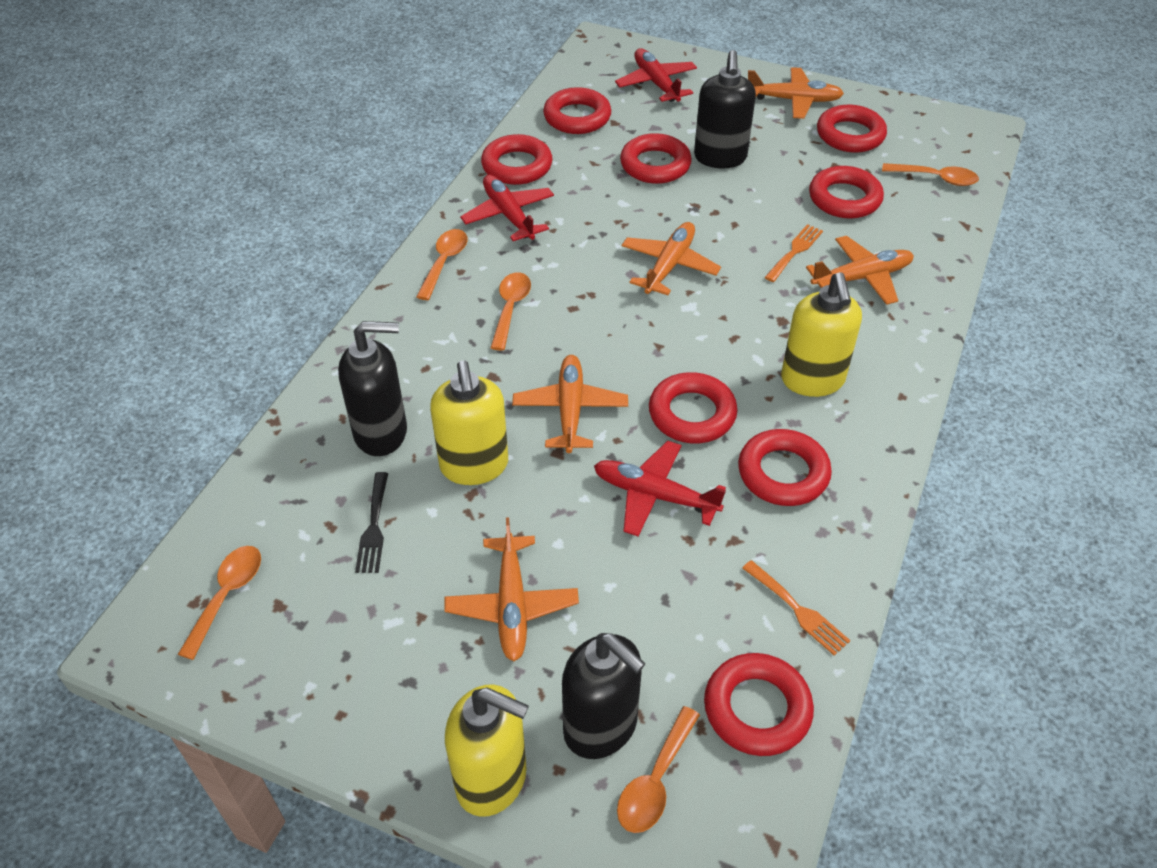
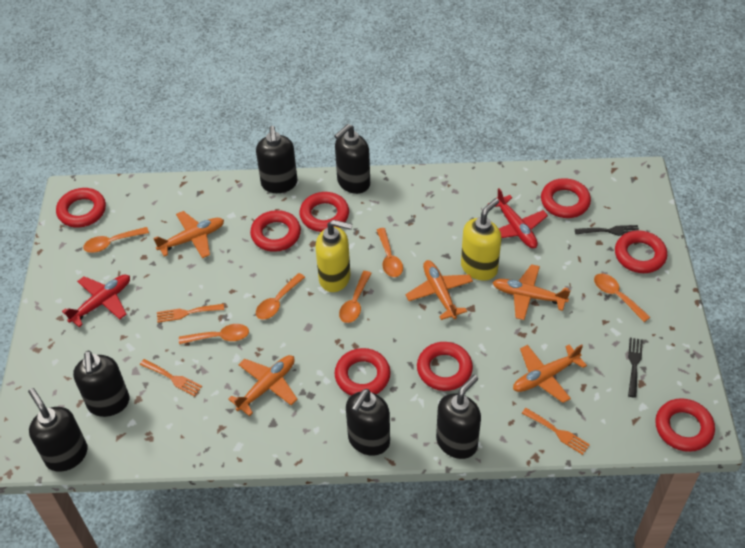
black fork: [355,472,388,573] = 1 -> [575,225,639,236] [628,338,643,398] = 2
black soap dispenser: [338,321,407,456] [562,633,646,759] [694,50,756,168] = 3 -> [28,388,88,472] [73,351,130,417] [256,126,297,193] [334,124,370,194] [346,389,390,456] [436,375,481,459] = 6
orange fork: [742,560,850,656] [764,224,823,282] = 2 -> [140,359,202,396] [157,304,224,323] [522,408,590,455] = 3
orange spoon: [178,546,261,660] [416,229,468,300] [491,272,531,351] [617,706,700,833] [882,163,979,186] = 5 -> [83,227,149,253] [179,324,249,344] [256,273,305,319] [339,271,372,323] [377,228,403,277] [594,273,650,322] = 6
red plane: [460,174,554,241] [594,441,726,536] [615,48,697,102] = 3 -> [62,275,130,327] [488,188,548,248] = 2
yellow soap dispenser: [430,360,508,485] [445,684,529,817] [781,272,862,397] = 3 -> [315,220,353,292] [461,198,501,280] = 2

